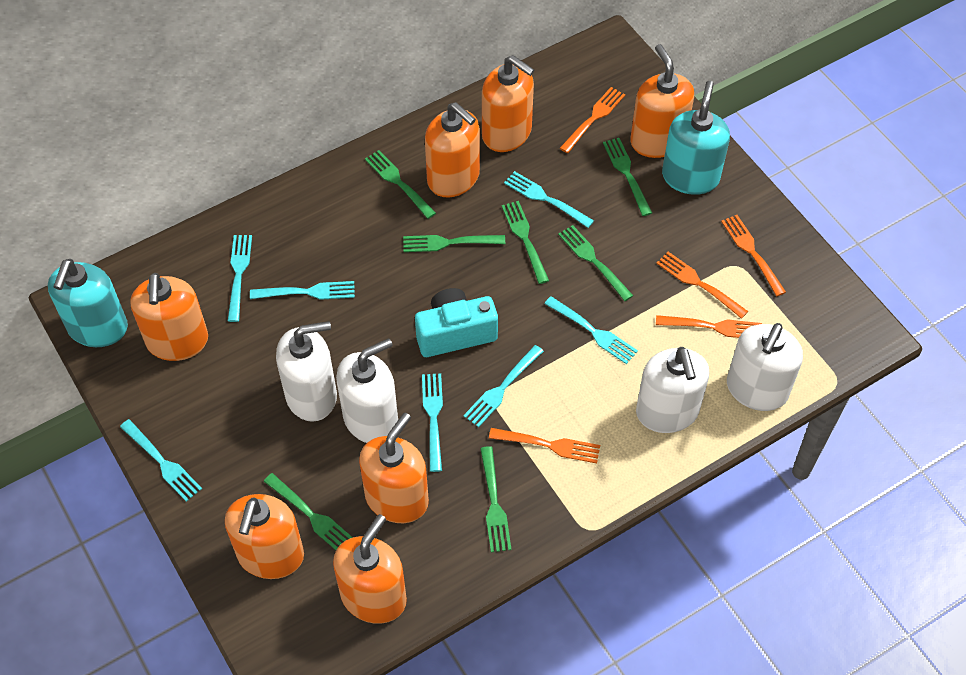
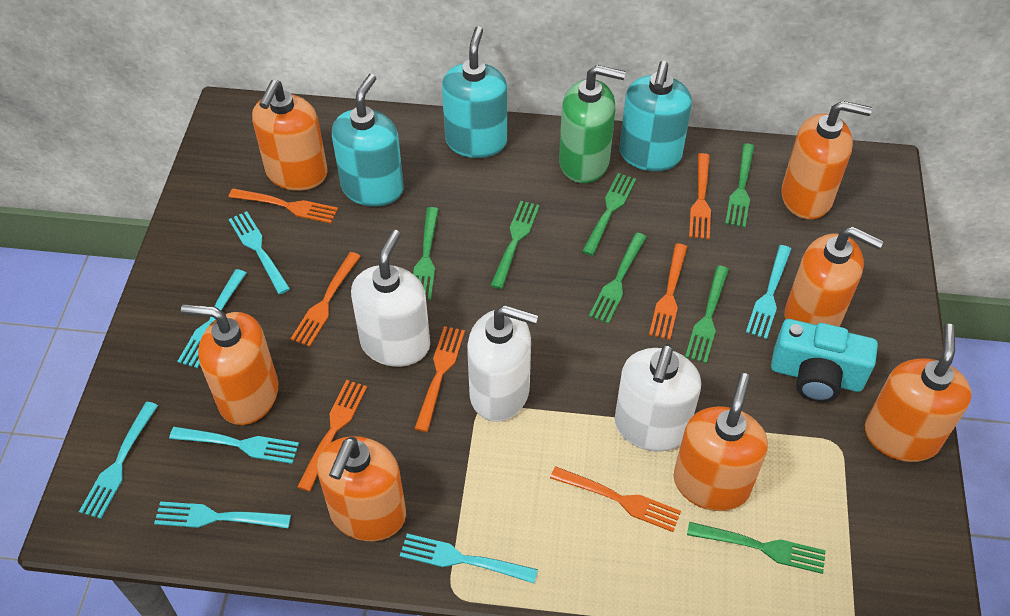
green soap dispenser: none = 0 -> [559,65,626,183] = 1
orange fork: [489,428,600,463] [560,87,625,153] [656,252,748,319] [656,315,762,338] [721,215,786,296] = 5 -> [229,188,338,223] [291,252,361,347] [297,380,367,492] [414,326,465,432] [550,466,681,532] [649,244,687,340] [689,153,711,239] = 7
turquoise soap dispenser: [48,259,128,347] [662,81,730,195] = 2 -> [332,74,404,207] [442,26,507,158] [620,61,692,171] = 3
white soap dispenser: [276,321,337,422] [336,338,398,443] [636,347,709,433] [727,323,803,411] = 4 -> [351,230,430,367] [467,305,538,422] [614,344,701,452] = 3

